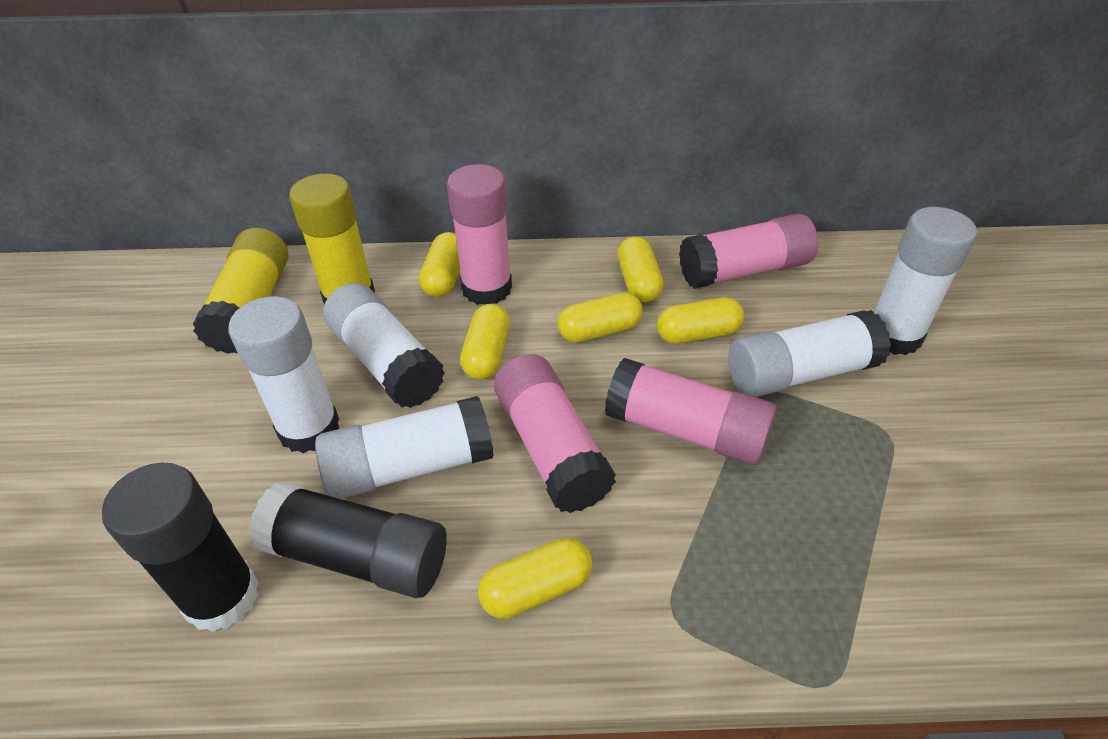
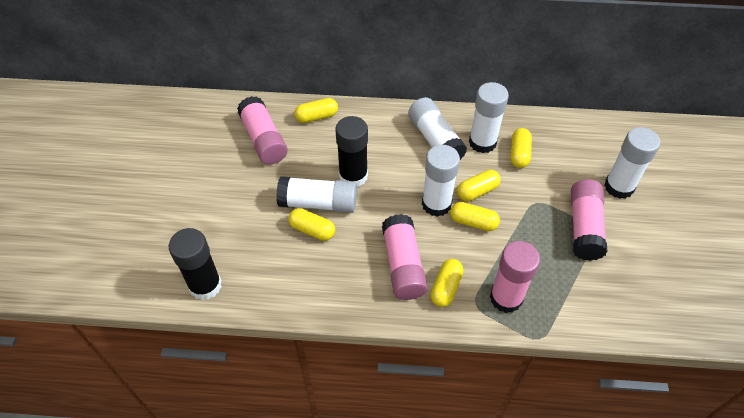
yellow glue stick: [193,228,289,354] [289,173,375,305] = 2 -> none = 0

